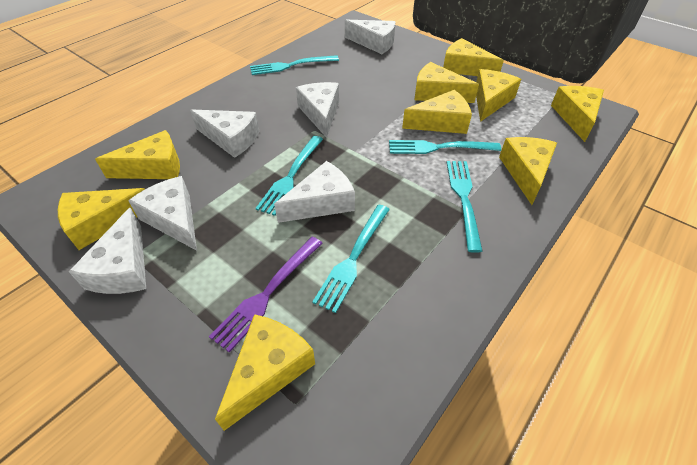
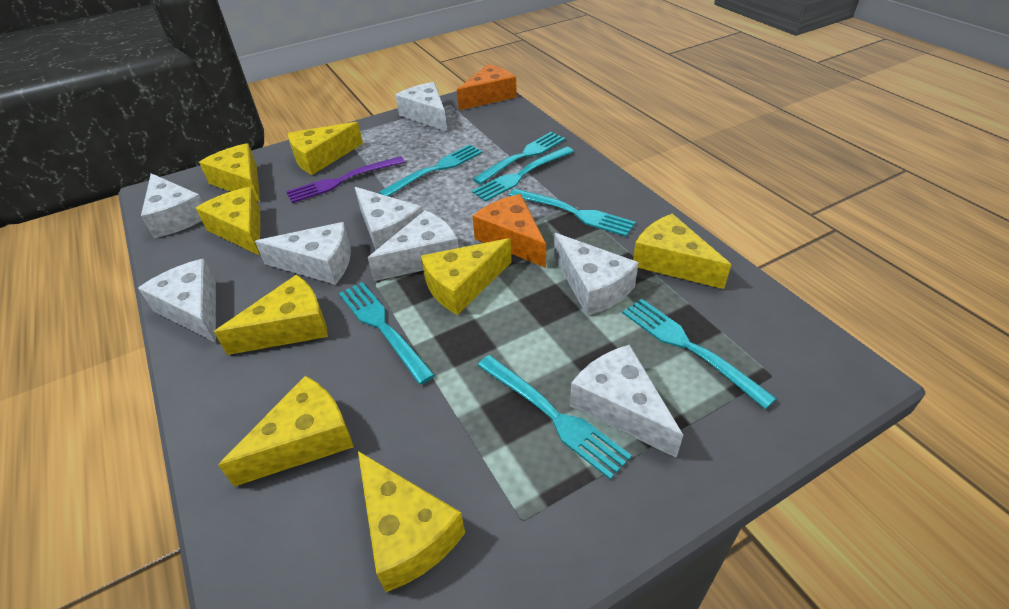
orange cheese: none = 0 -> [457,64,517,110] [472,194,546,268] = 2
turquoise fork: [250,55,339,75] [255,136,323,216] [312,205,390,313] [389,140,501,154] [447,161,483,253] = 5 -> [339,282,435,385] [379,144,483,196] [472,147,574,202] [473,132,565,185] [477,355,632,480] [509,188,636,237] [622,299,777,409] = 7
white cheese: [69,207,146,294] [128,176,197,251] [190,109,259,158] [274,161,355,223] [296,82,339,138] [345,20,396,54] = 6 -> [138,259,216,343] [141,173,203,238] [255,222,351,285] [355,187,422,250] [368,210,459,281] [395,82,447,131] [554,233,639,316] [570,344,683,458] = 8
yellow cheese: [58,188,145,250] [95,130,180,179] [215,314,315,431] [402,90,472,134] [414,62,479,103] [443,38,504,76] [476,69,521,122] [499,137,557,205] [551,86,604,142] = 9 -> [196,187,260,256] [199,143,260,202] [214,275,328,355] [218,376,354,487] [288,122,363,175] [358,451,465,592] [421,238,512,315] [633,213,731,289] = 8

